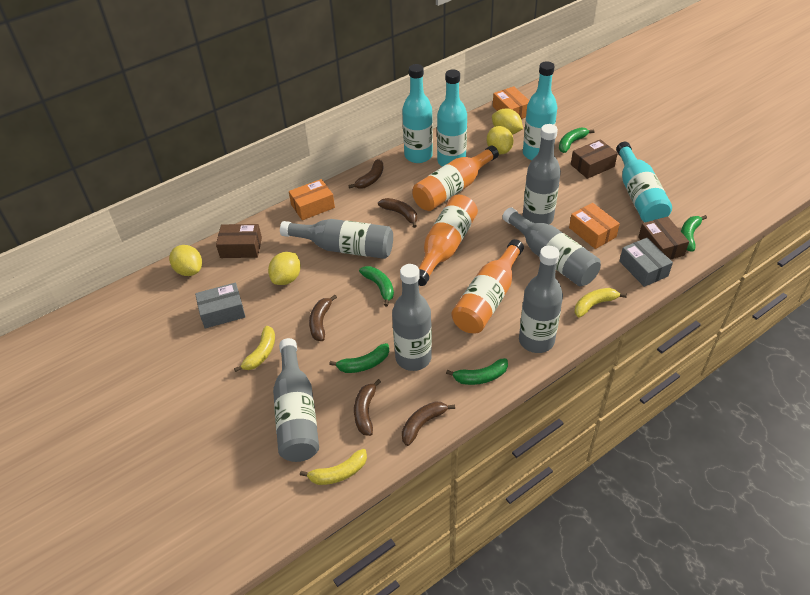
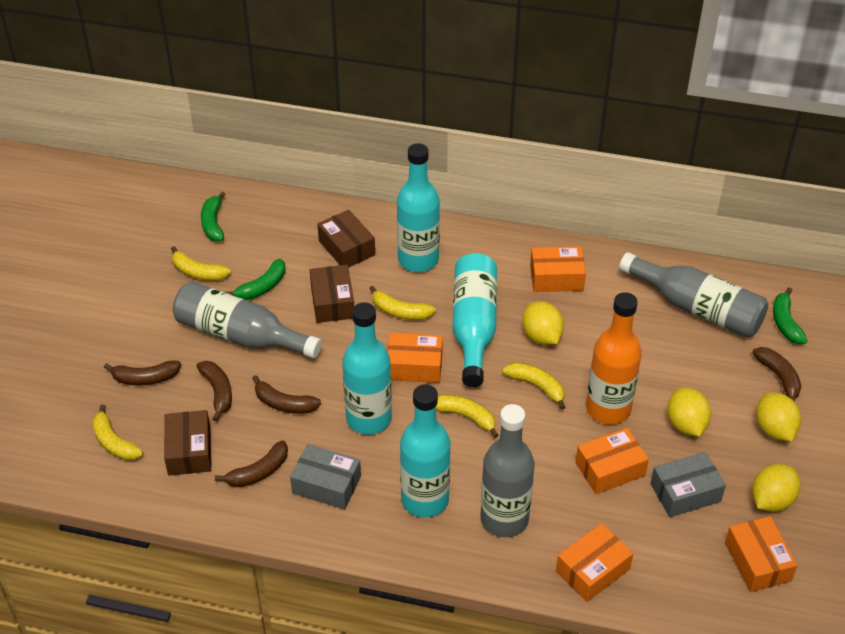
green banana: [329,343,389,373] [359,266,394,306] [446,358,508,385] [559,127,594,153] [681,215,707,252] = 5 -> [201,192,226,242] [225,259,286,300] [773,288,808,344] = 3
grey bottle: [273,338,319,462] [280,219,393,259] [392,264,432,371] [502,207,601,286] [519,245,563,353] [523,124,561,224] = 6 -> [173,281,322,358] [480,404,534,537] [619,252,768,338] = 3
orange bottle: [413,146,499,211] [418,195,478,286] [451,239,524,334] = 3 -> [586,292,642,425] = 1
orange box: [289,179,335,220] [493,86,529,119] [569,203,620,249] = 3 -> [387,333,443,383] [530,246,586,292] [556,523,634,602] [576,428,649,494] [725,516,798,592] = 5
yellow banana: [234,326,275,372] [300,449,367,485] [574,288,627,317] = 3 -> [92,404,143,461] [171,246,231,281] [369,286,436,320] [436,395,498,438] [502,362,566,410] = 5

